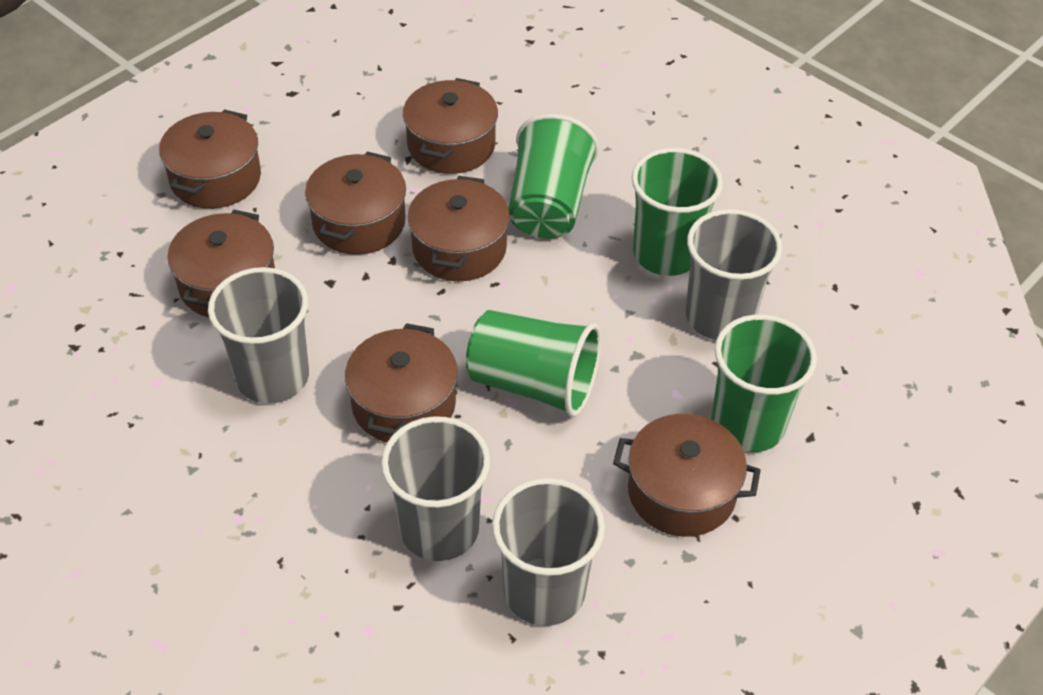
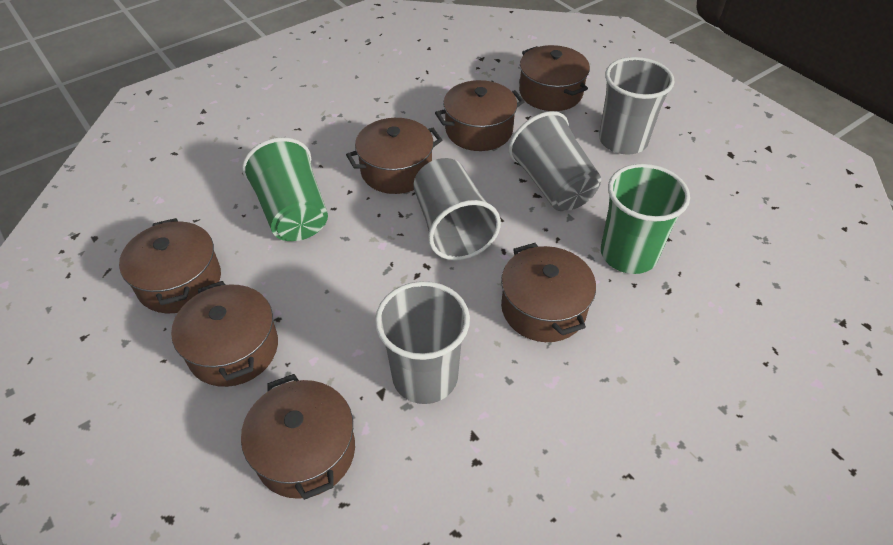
green cup: [466,309,601,417] [509,114,599,238] [632,148,723,276] [711,314,817,452] = 4 -> [242,137,328,241] [601,164,690,274] = 2

